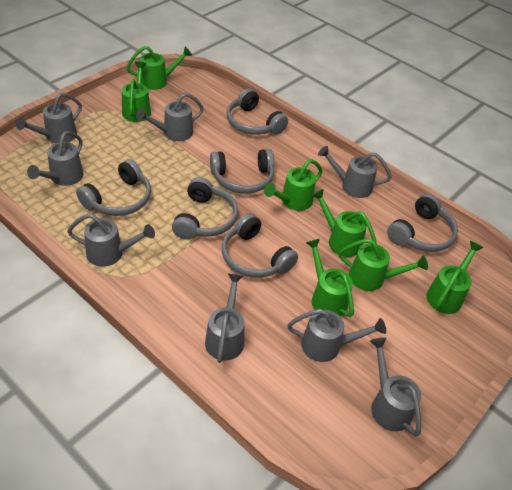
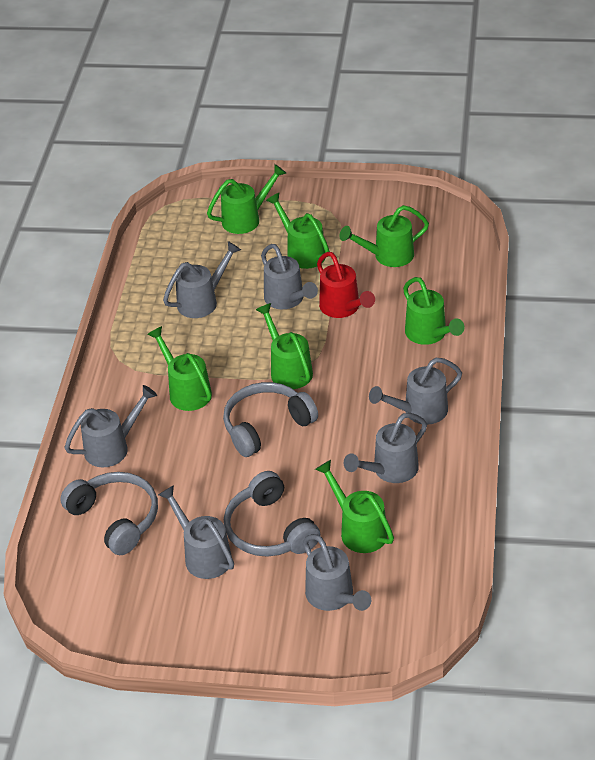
grey headphones: [76,159,151,216] [172,177,238,240] [210,149,274,194] [222,213,298,278] [227,88,288,135] [387,194,458,252] = 6 -> [60,472,158,555] [223,382,318,457] [224,471,321,557] = 3
grey watering can: [16,93,82,143] [27,131,83,186] [67,213,155,267] [136,93,204,141] [205,273,245,363] [287,309,386,362] [318,146,392,198] [370,338,421,436] = 8 -> [64,385,157,468] [158,485,234,579] [163,241,241,318] [261,244,318,309] [303,534,371,611] [344,413,427,483] [369,358,462,425] = 7
red watering can: none = 0 -> [317,252,375,318] = 1

